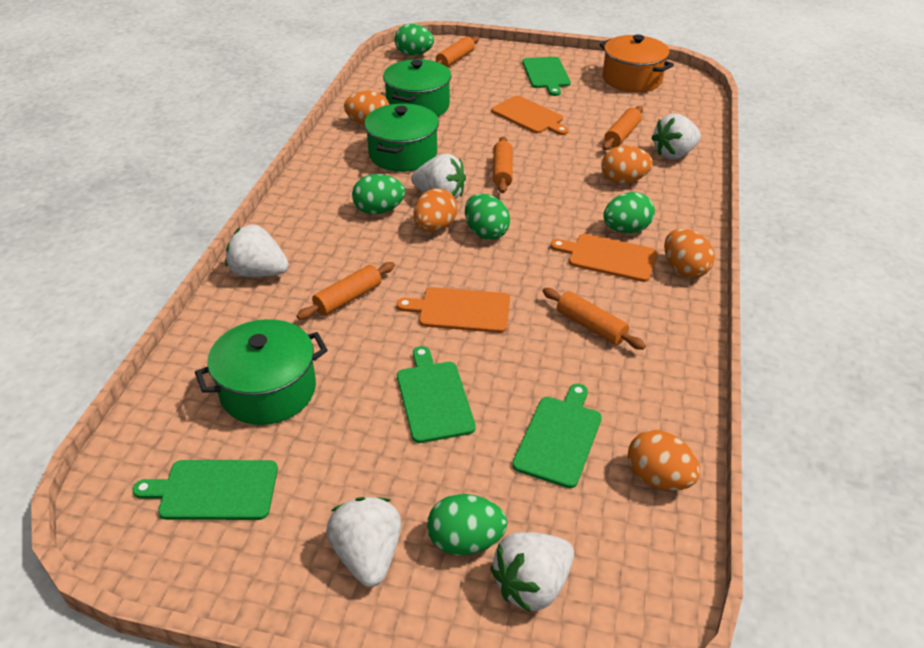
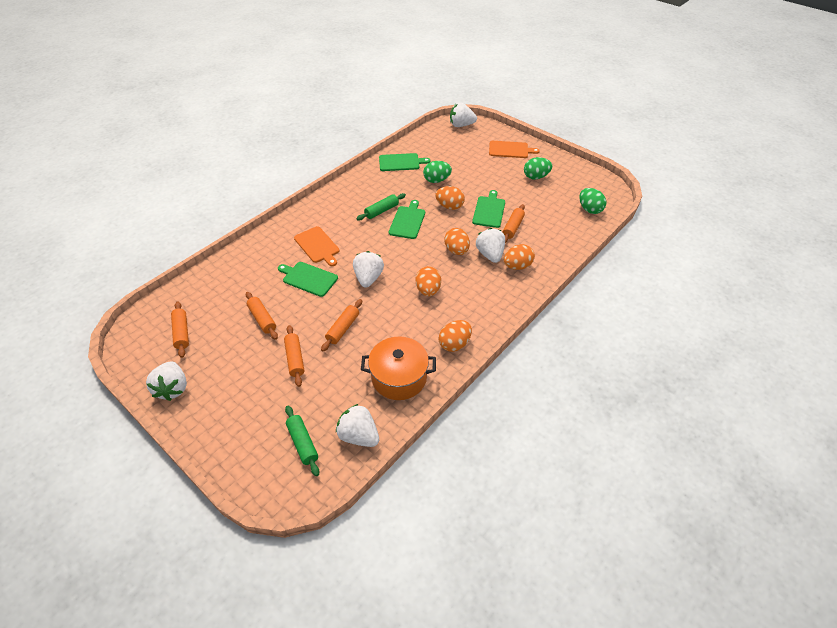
green egg: [352,174,405,215] [394,24,434,56] [427,494,507,555] [465,194,510,240] [603,192,655,233] = 5 -> [423,161,452,183] [524,157,552,180] [579,188,607,214] = 3
green pot: [195,319,328,425] [364,103,439,172] [383,59,451,117] = 3 -> none = 0
green rolling pin: none = 0 -> [285,406,319,476] [356,193,406,220] = 2
orange cutting board: [397,287,510,333] [491,96,569,135] [550,234,657,282] = 3 -> [294,226,340,266] [489,141,540,158] = 2

